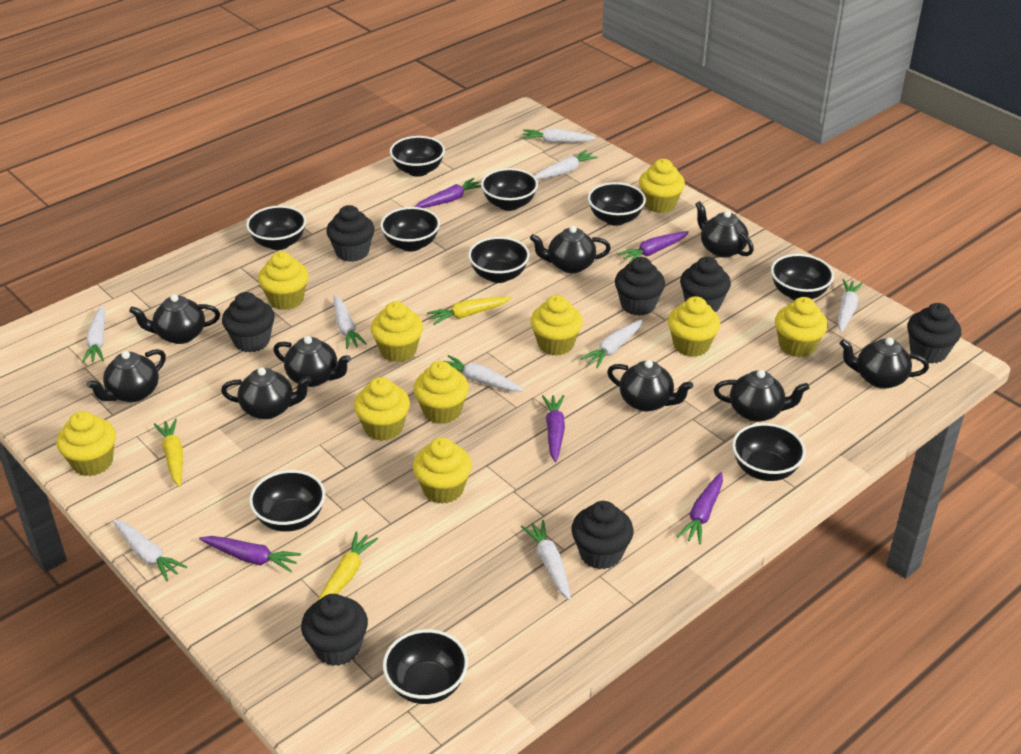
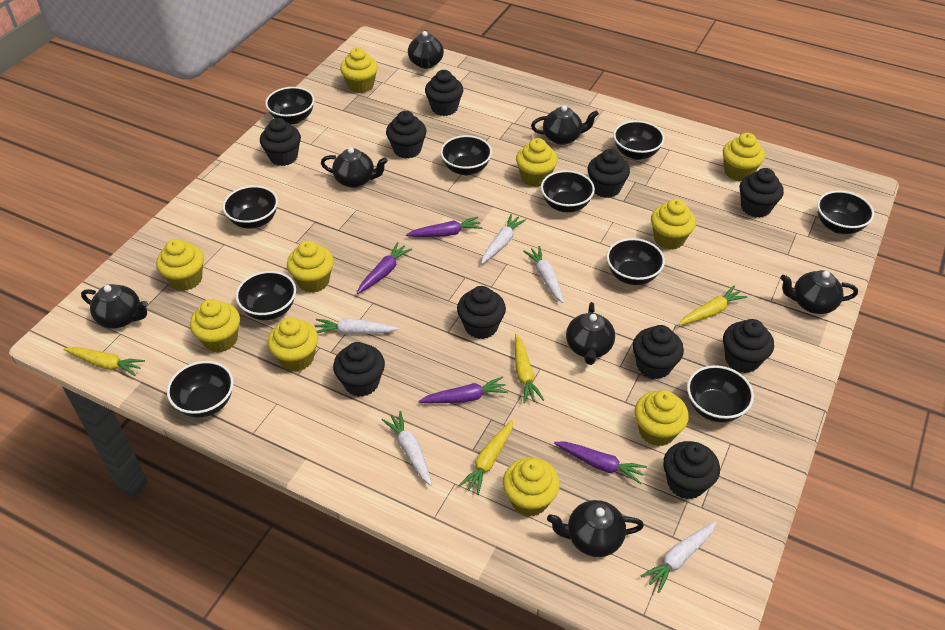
black cupcake: [222,292,275,352] [301,594,368,666] [326,205,375,262] [571,501,634,569] [615,257,665,316] [680,257,731,312] [907,303,961,364] = 7 -> [260,118,301,166] [333,342,385,397] [386,111,427,159] [425,70,463,116] [457,286,506,339] [588,149,630,198] [633,325,684,379] [663,441,720,499] [723,319,774,373] [740,168,784,218] = 10
black teapot: [86,349,166,402] [129,294,220,344] [221,367,312,419] [273,336,351,387] [530,226,611,273] [607,360,693,412] [695,201,754,258] [714,370,809,422] [840,337,929,389] = 9 -> [81,284,148,328] [321,147,388,188] [408,30,444,69] [531,105,599,145] [547,500,644,557] [566,302,615,365] [780,270,858,314] = 7
purple carrot: [199,536,301,572] [415,178,481,208] [542,395,565,462] [618,231,689,263] [677,472,723,545] = 5 -> [357,242,412,294] [406,217,482,237] [419,376,508,403] [554,442,647,484] = 4
white carrot: [82,305,105,363] [113,519,187,581] [334,294,367,349] [445,355,524,392] [521,520,571,601] [522,128,596,142] [535,150,598,179] [580,319,643,368] [838,279,863,333] = 9 -> [315,319,398,334] [382,411,432,486] [481,214,526,264] [523,246,564,303] [640,522,716,593] = 5
yellow carrot: [154,419,183,487] [318,531,378,600] [427,297,512,325] = 3 -> [63,347,145,376] [458,420,513,495] [515,334,544,404] [679,285,747,325] = 4

